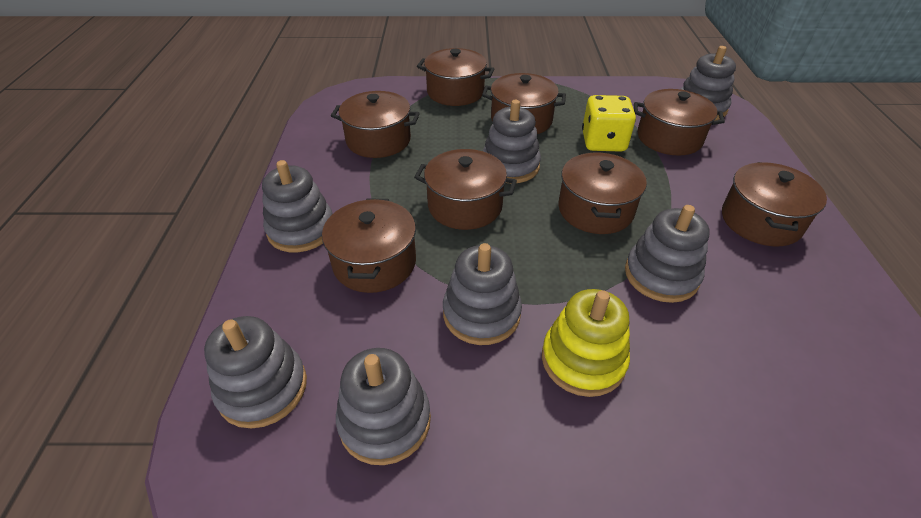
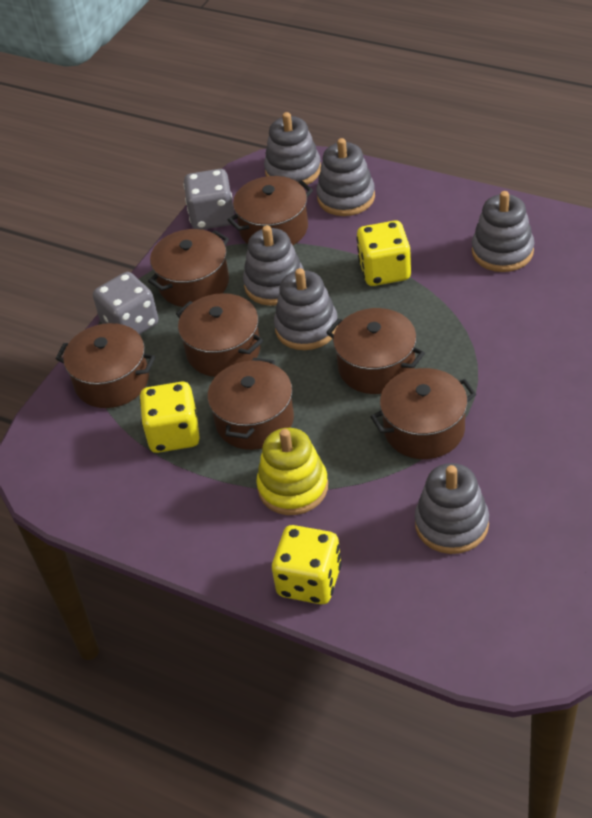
brown pot: [322,198,416,293] [331,91,420,158] [414,149,517,230] [417,48,494,106] [482,73,566,134] [558,152,647,234] [634,89,725,156] [722,162,827,246] = 8 -> [56,323,155,408] [148,229,229,307] [176,293,263,377] [208,358,294,450] [228,176,313,245] [326,308,425,394] [371,368,476,459] = 7
grey dice: none = 0 -> [93,272,158,335] [183,169,234,230] = 2
grey stacking toy: [204,316,307,429] [262,160,332,252] [336,348,431,465] [443,243,522,345] [483,100,541,184] [625,205,709,303] [680,46,736,121] = 7 -> [243,225,304,306] [264,112,321,185] [274,268,338,350] [316,138,375,216] [415,463,489,554] [472,191,534,272] = 6
yellow dice: [582,95,636,152] = 1 -> [140,382,200,453] [272,525,342,604] [356,220,411,286] = 3

